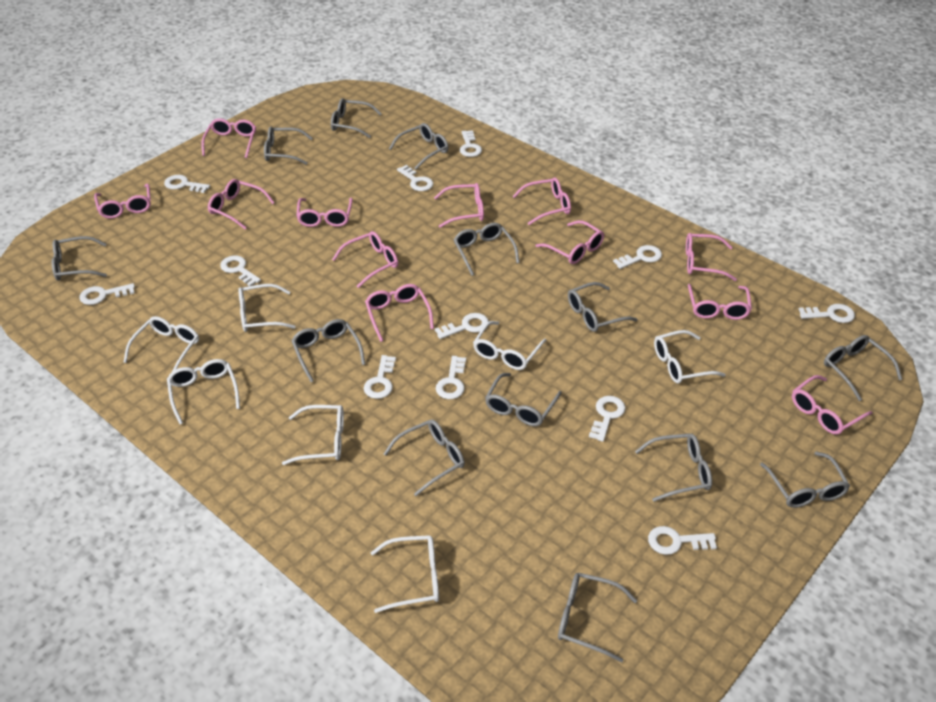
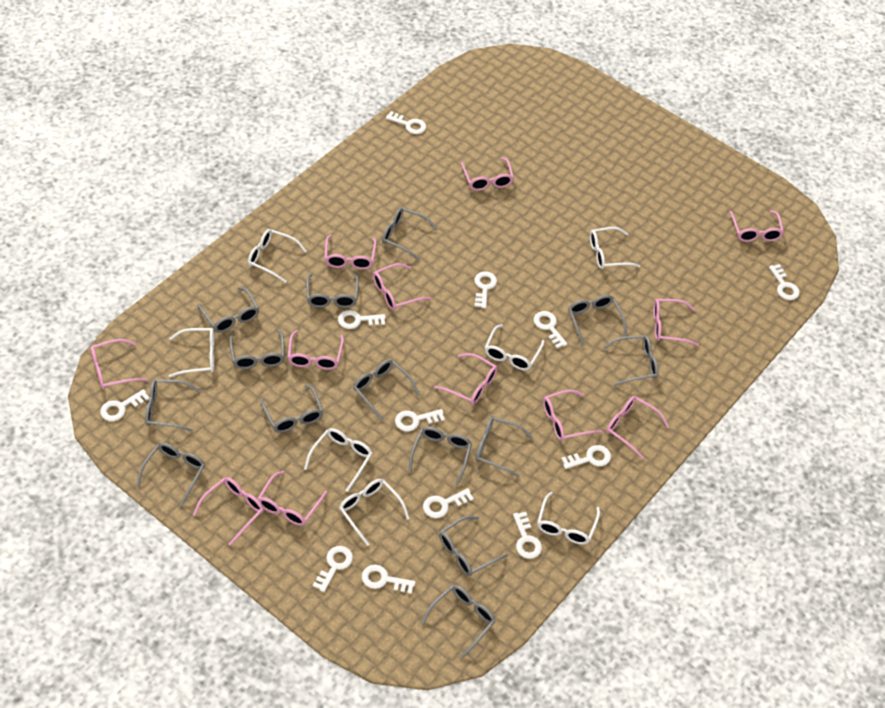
grey glasses: [52,236,107,281] [264,127,313,165] [291,319,365,382] [331,98,382,138] [384,419,465,496] [389,123,449,170] [454,223,520,276] [485,373,562,426] [558,573,637,663] [568,282,638,332] [635,433,712,502] [760,451,850,508] [824,335,902,401] = 13 -> [137,443,205,506] [145,379,200,432] [197,287,259,333] [229,329,285,369] [260,384,323,433] [306,273,359,308] [353,360,419,421] [382,208,438,260] [409,427,472,486] [421,585,496,659] [439,516,508,576] [476,417,533,478] [568,295,627,346] [603,335,658,386] = 14

